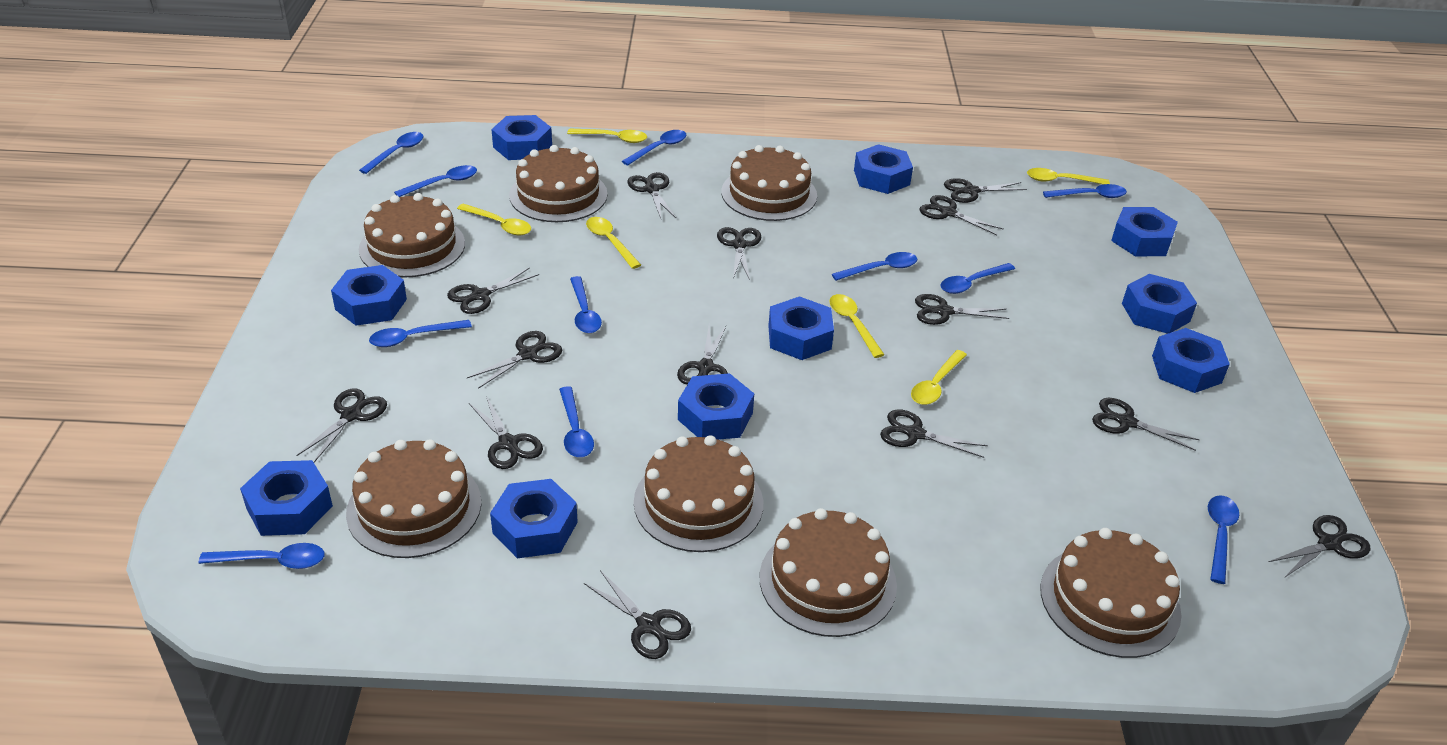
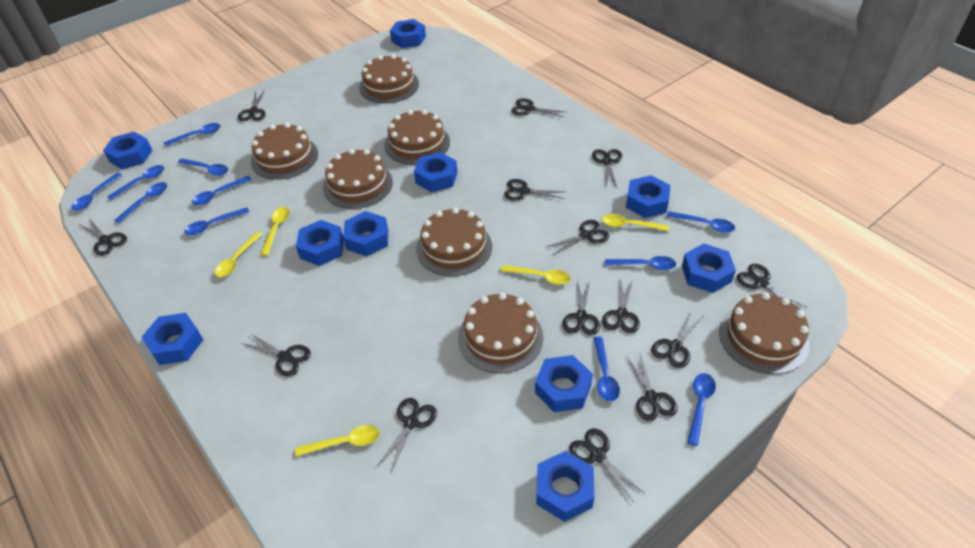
yellow spoon: [457,204,531,235] [567,128,647,143] [586,217,641,269] [829,294,885,358] [911,350,967,405] [1027,168,1110,184] = 6 -> [215,232,262,277] [260,207,290,256] [295,425,380,457] [501,265,570,285] [602,214,669,231] = 5

